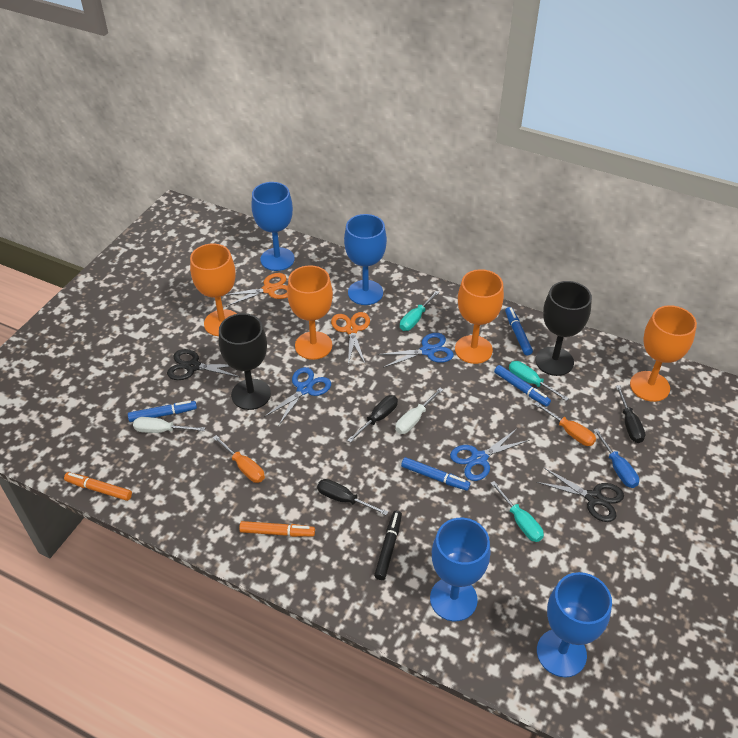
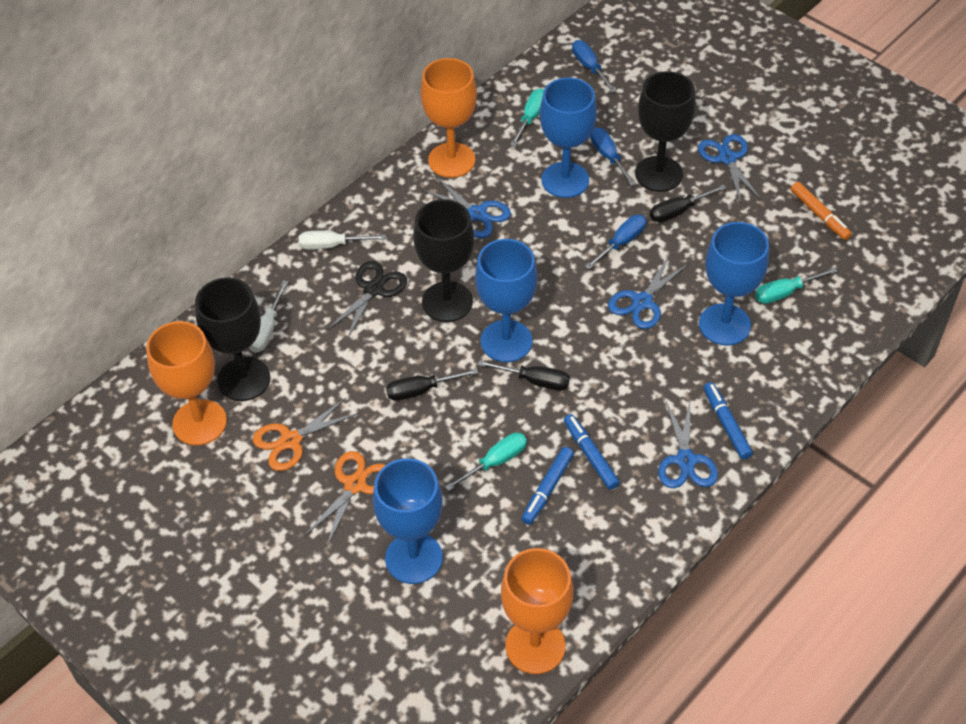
black goblet: [219,313,271,410] [535,281,592,376] = 2 -> [195,277,270,401] [413,199,474,322] [635,71,696,192] = 3
black marker: [374,511,402,580] = 1 -> none = 0
black scissors: [167,349,241,380] [536,467,624,522] = 2 -> [327,261,407,339] = 1
blue marker: [128,401,197,422] [401,457,470,491] [494,365,551,407] [505,307,533,355] = 4 -> [521,447,574,525] [564,414,620,490] [703,382,753,459] = 3
blue scissors: [264,367,331,426] [378,333,454,368] [450,428,529,481] = 3 -> [421,177,511,238] [608,254,688,329] [658,401,718,488] [698,134,761,203] = 4
blue screwdriver: [593,429,639,488] = 1 -> [572,40,616,93] [585,215,646,269] [590,127,636,186] = 3
orange goblet: [190,244,237,336] [287,265,333,360] [455,269,504,364] [630,305,697,402] = 4 -> [146,321,227,445] [421,58,477,178] [501,548,573,674] = 3
orange marker: [64,472,132,501] [239,521,315,537] = 2 -> [791,182,852,240] = 1
orange screwdriver: [213,435,265,483] [534,402,596,446] = 2 -> none = 0

